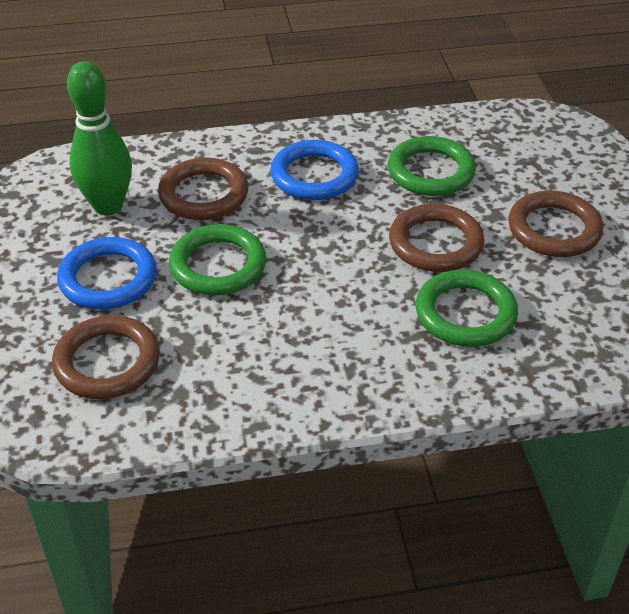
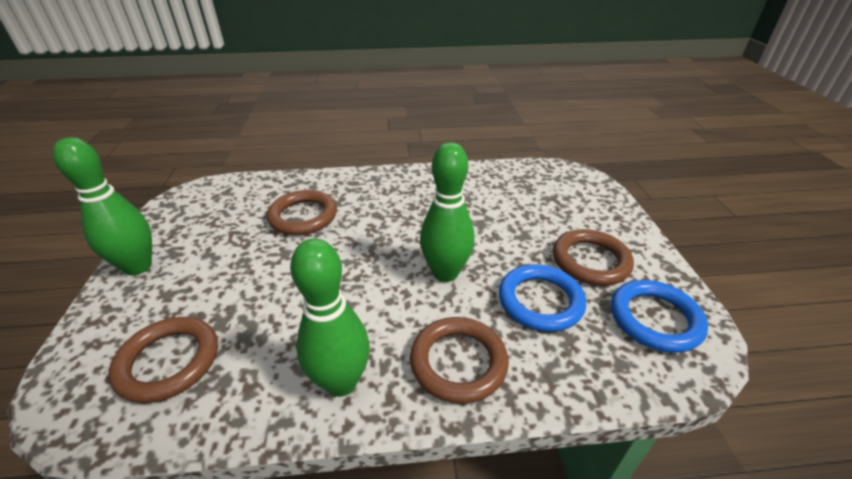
green bowling pin: [67,61,132,215] = 1 -> [53,137,152,275] [290,239,370,397] [420,142,475,282] = 3
green ring: [169,224,266,295] [388,136,476,196] [416,270,518,347] = 3 -> none = 0

